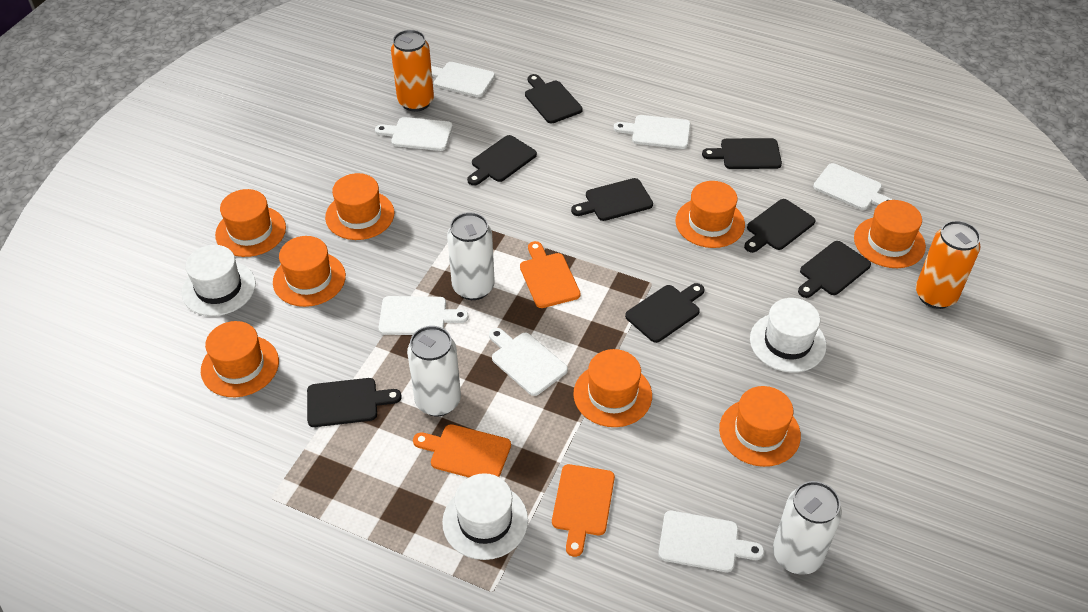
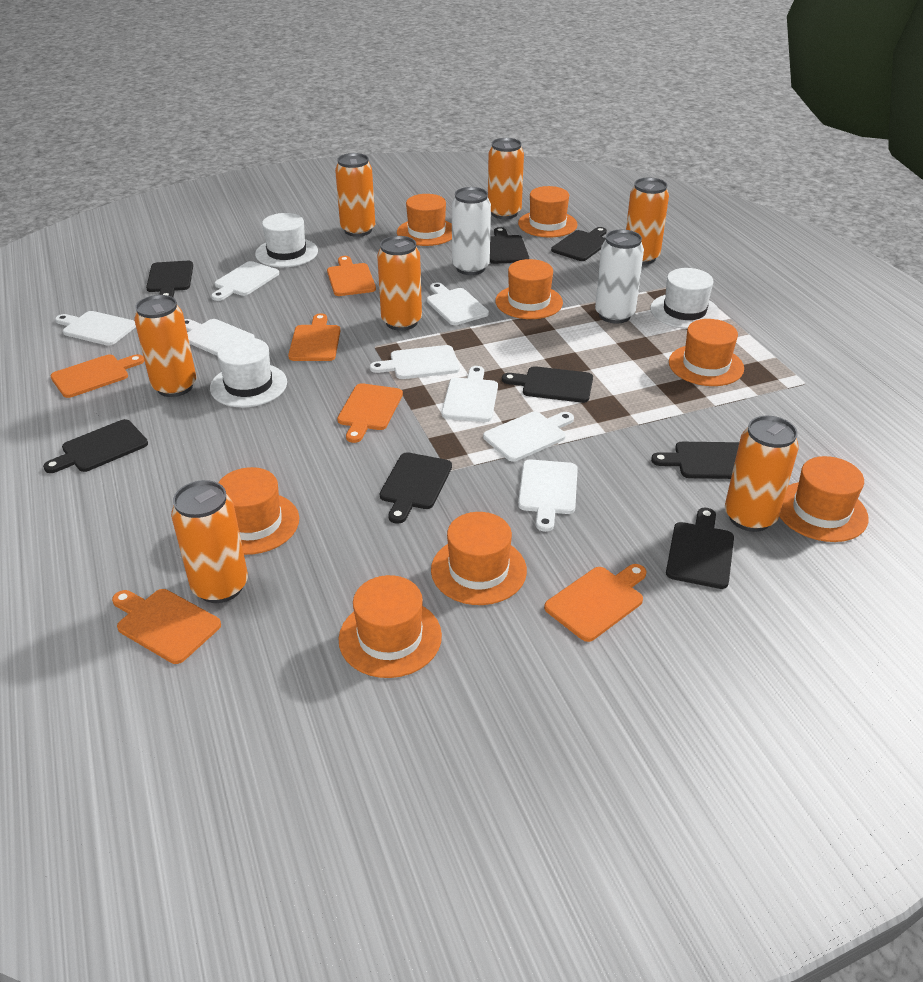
orange can: [391,30,434,112] [916,221,980,309] = 2 -> [134,295,196,397] [171,480,248,603] [335,153,375,237] [377,236,422,331] [488,138,524,219] [626,178,669,265] [725,416,799,532] = 7
orange cutting board: [413,424,511,477] [520,241,581,308] [552,464,615,557] = 3 -> [50,354,144,398] [112,589,221,664] [288,313,340,361] [327,256,376,296] [337,383,403,443] [544,564,647,642] = 6
white can: [407,326,461,416] [447,212,495,300] [773,481,842,575] = 3 -> [452,187,491,275] [595,230,644,324] = 2
white cutting board: [375,117,453,151] [379,296,469,335] [431,62,495,97] [489,328,568,396] [614,115,691,149] [658,511,764,572] [813,163,893,210] = 7 -> [55,311,136,346] [184,319,255,356] [211,261,279,301] [370,345,460,379] [427,282,489,325] [442,366,498,422] [483,411,574,462] [518,460,578,532] = 8

